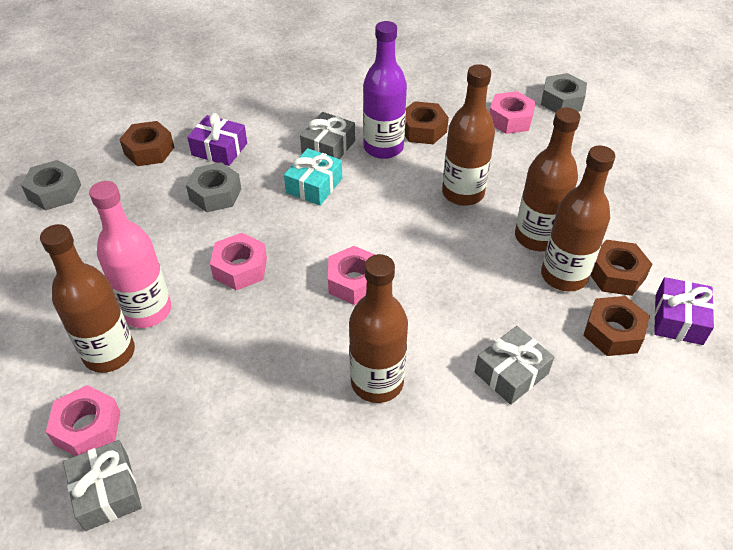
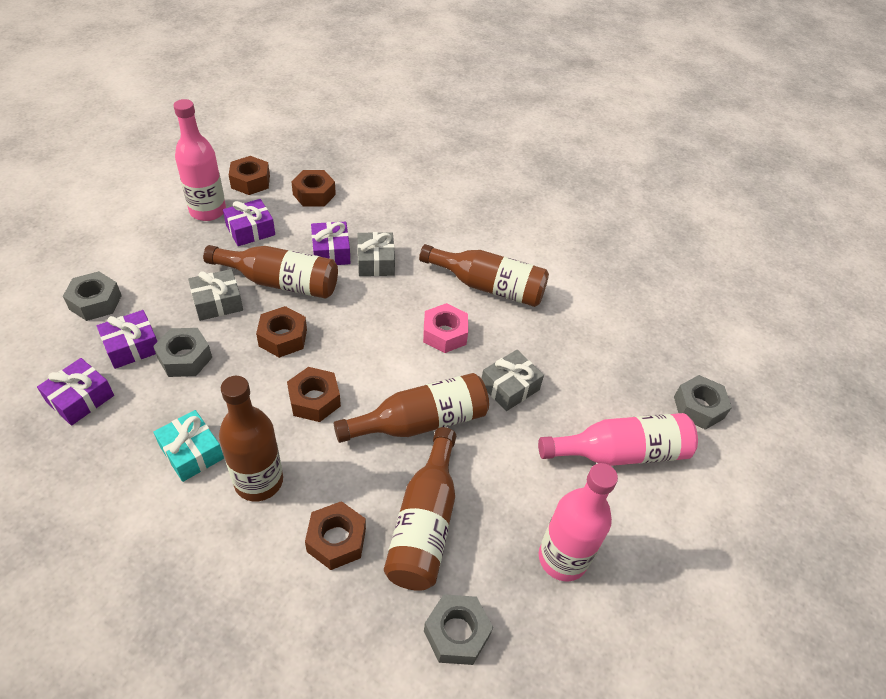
brown nut: [119,121,174,166] [405,101,449,144] [583,296,650,356] [590,240,652,296] = 4 -> [229,156,270,195] [256,306,307,358] [287,367,341,422] [291,170,336,207] [305,501,366,570] = 5
grey nut: [21,160,81,210] [186,162,241,212] [541,73,587,113] = 3 -> [63,271,122,321] [153,328,212,377] [424,594,493,665] [674,375,732,430] = 4
pink bottle: [89,181,171,328] = 1 -> [173,99,226,221] [538,413,698,466] [539,463,618,581] = 3
pink nut: [46,385,121,456] [210,233,267,290] [328,246,375,305] [489,91,536,134] = 4 -> [423,303,468,353] = 1
purple bottle: [363,21,407,159] = 1 -> none = 0
purple gift: [187,113,247,166] [654,277,714,345] = 2 -> [37,358,114,426] [97,310,158,369] [223,199,275,246] [311,221,350,265] = 4

